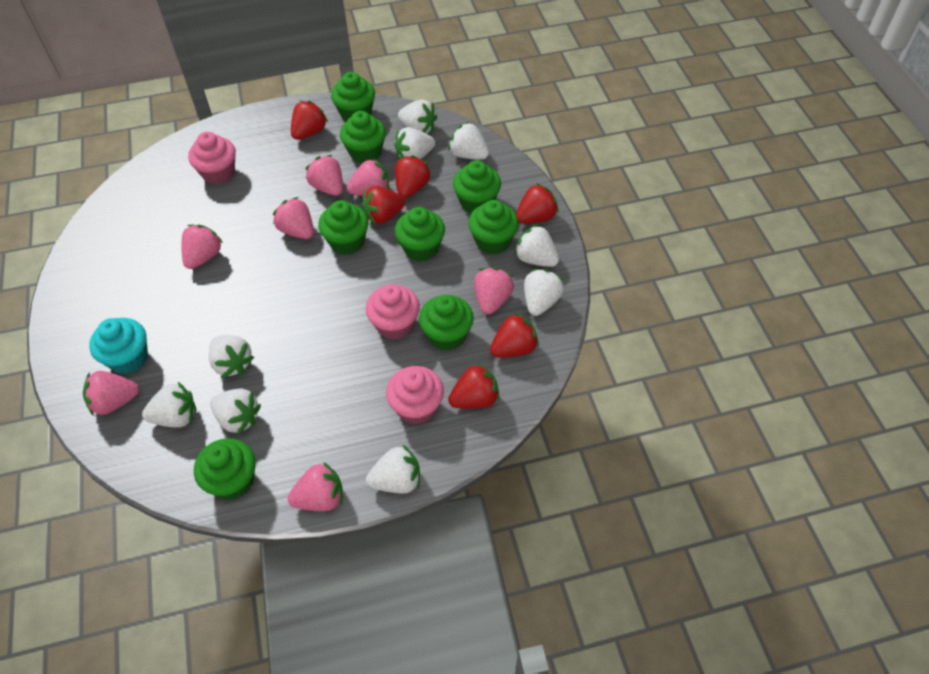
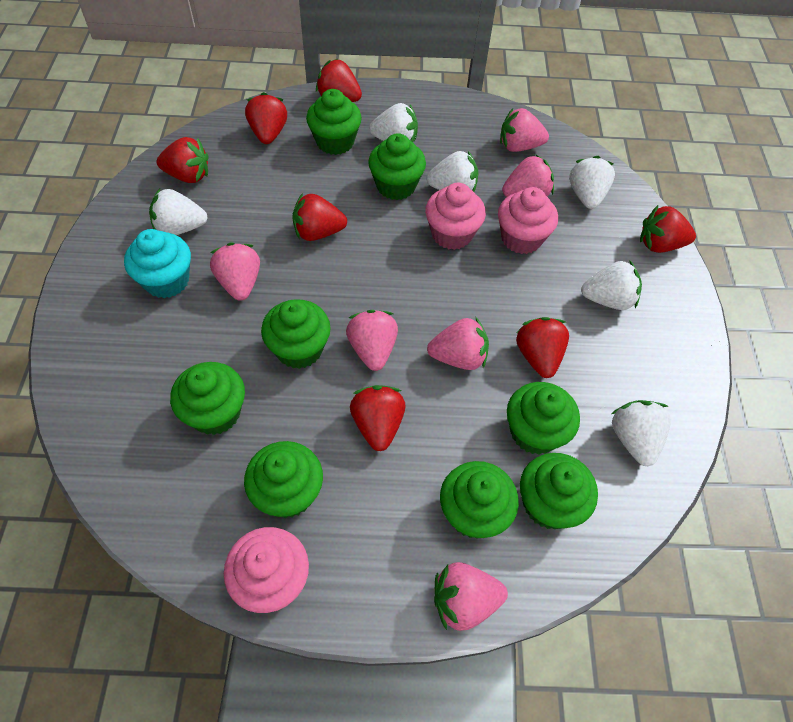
pink strawberry: [83,371,139,416] [182,225,223,269] [273,197,314,239] [287,462,343,511] [306,155,343,196] [347,158,389,196] [474,267,514,315] = 7 -> [210,242,260,301] [346,310,398,371] [427,316,489,370] [434,562,508,631] [500,108,549,152] [502,154,554,197] = 6
red strawberry: [291,101,328,140] [362,186,406,224] [395,155,431,198] [448,363,500,409] [490,313,539,358] [516,183,559,224] = 6 -> [156,137,209,183] [245,92,287,144] [292,193,347,241] [316,59,362,102] [350,385,406,451] [516,317,569,378] [640,205,696,253] = 7
white strawberry: [142,382,197,427] [209,335,254,378] [210,389,261,435] [366,445,420,494] [394,127,435,160] [398,100,437,134] [448,122,489,160] [514,224,559,267] [524,269,564,316] = 9 -> [149,189,207,235] [369,103,418,142] [426,151,478,192] [569,156,615,209] [581,260,642,310] [611,400,671,466] = 6

